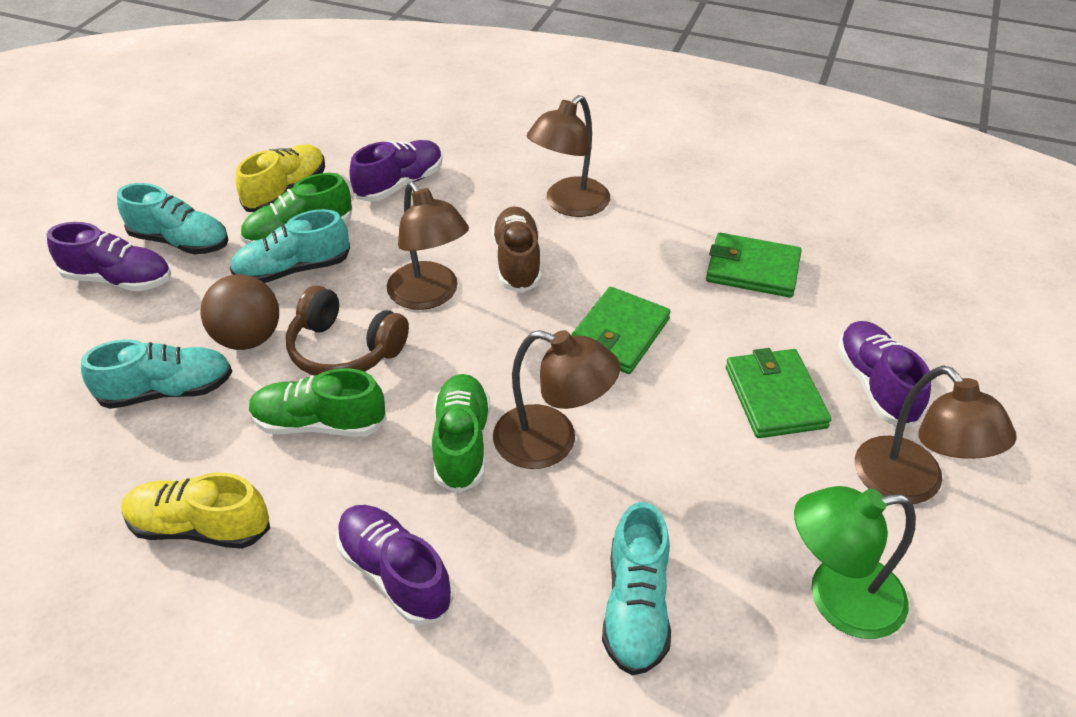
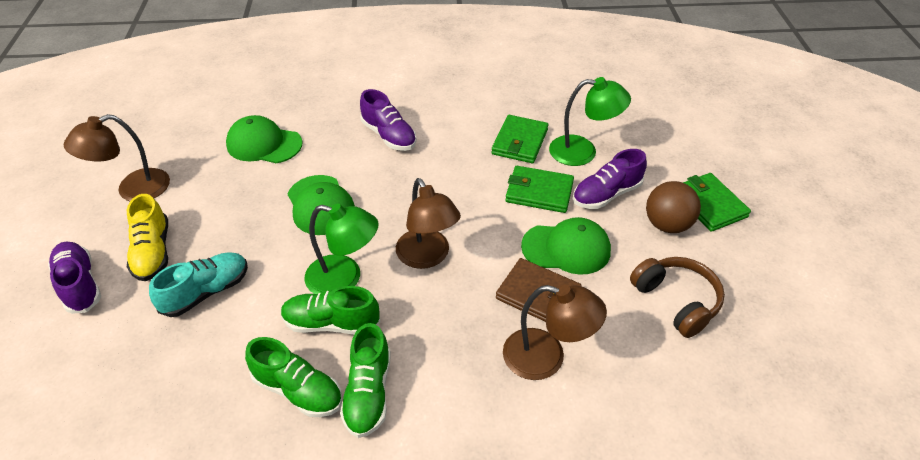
brown lamp: [387,182,469,310] [493,330,620,469] [527,95,610,217] [855,366,1017,504] = 4 -> [64,114,170,201] [396,178,461,269] [503,284,607,380] = 3
brown shoe: [492,206,541,293] = 1 -> none = 0
brown wallet: none = 0 -> [496,258,582,322] = 1
green cap: none = 0 -> [226,115,302,163] [288,175,355,235] [521,217,611,275] = 3
green lamp: [794,486,916,639] = 1 -> [305,204,379,294] [549,77,631,166] = 2
purple shoe: [47,222,171,291] [336,505,453,625] [350,140,443,202] [837,321,931,428] = 4 -> [48,242,101,314] [360,89,417,151] [573,149,647,209] = 3
turquoise shoe: [81,339,232,409] [117,183,228,254] [230,209,350,283] [602,502,671,675] = 4 -> [149,252,248,317] = 1
yellow shoe: [121,472,270,549] [236,144,325,212] = 2 -> [127,194,168,281] = 1

